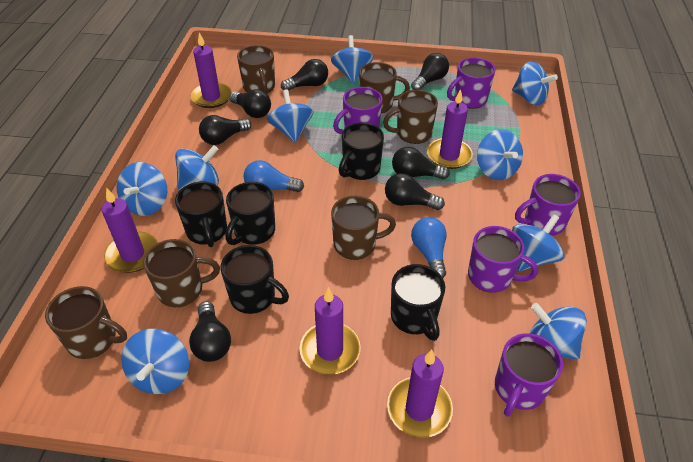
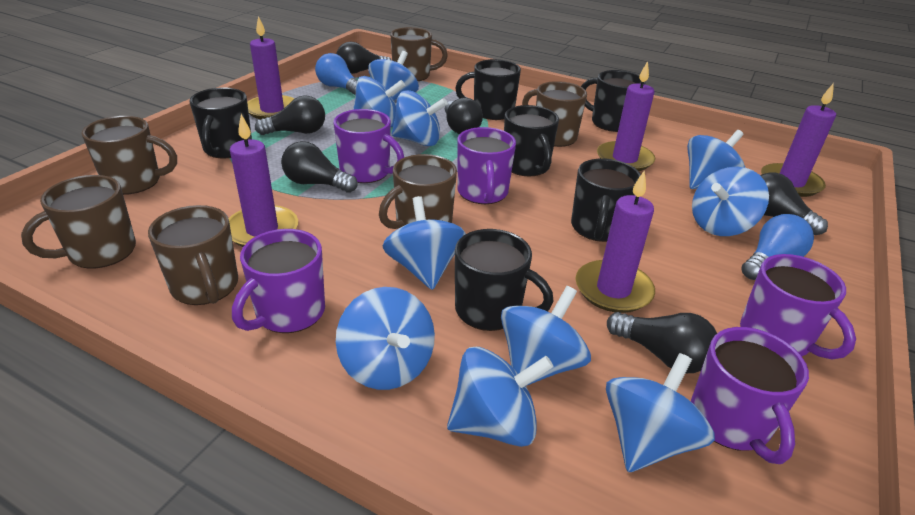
black light bulb: [189,301,231,362] [199,115,252,145] [229,89,271,118] [281,59,328,90] [385,173,445,210] [392,147,450,180] [411,53,449,90] = 7 -> [255,95,325,135] [281,141,358,193] [336,42,391,74] [445,98,483,134] [607,312,717,373] [760,173,828,235] = 6
black mug: [175,182,227,247] [220,245,289,314] [225,182,275,245] [339,123,384,180] [391,264,445,341] = 5 -> [189,87,252,158] [455,59,521,120] [455,229,554,331] [504,105,559,177] [571,159,641,242] [581,70,646,132] = 6
blue spinning top: [117,162,167,216] [121,329,189,394] [175,145,219,190] [267,89,314,143] [331,35,373,84] [477,129,523,180] [512,61,558,106] [512,214,565,271] [530,303,587,359] = 9 -> [336,287,435,390] [353,76,405,127] [368,51,419,101] [383,196,466,290] [392,90,448,146] [447,347,554,447] [501,286,591,386] [606,353,715,472] [687,130,745,189] [692,167,769,236] = 10

